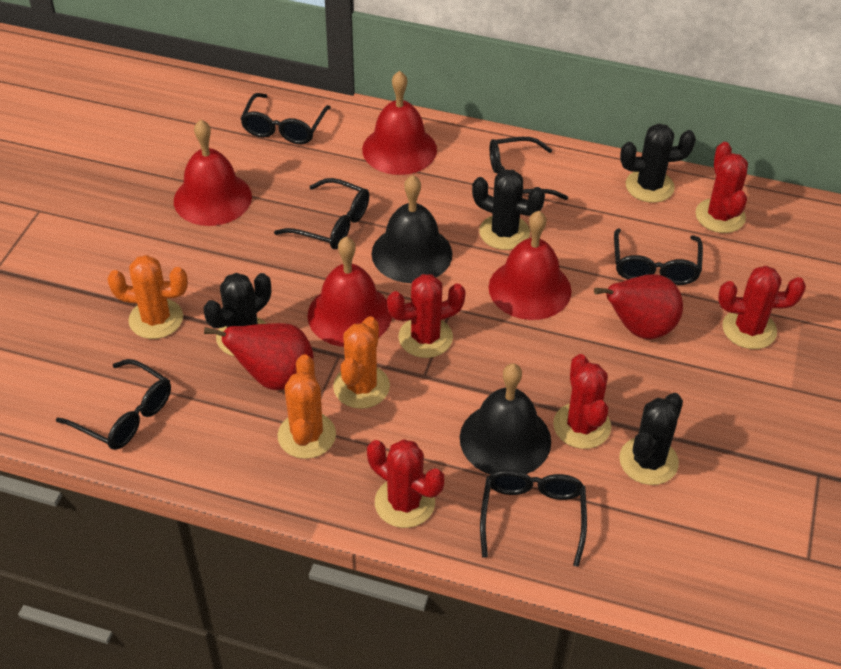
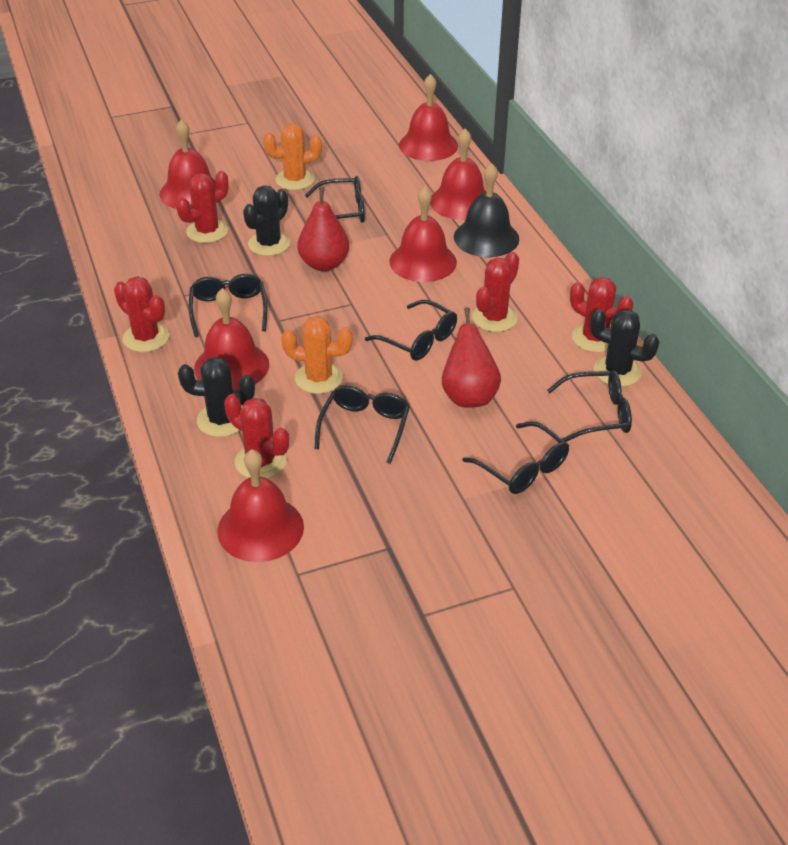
black bell: [372,175,452,283] [460,363,551,475] = 2 -> [454,163,519,257] = 1
black cactus: [203,273,271,357] [472,169,545,250] [619,393,683,485] [620,124,696,203] = 4 -> [178,357,255,437] [243,185,290,256] [590,309,659,387] = 3
orange cactus: [107,255,188,339] [278,354,336,459] [333,316,390,409] = 3 -> [263,123,322,190] [281,316,352,394] = 2
red bell: [174,120,252,226] [307,236,392,347] [362,71,437,175] [489,211,571,320] = 4 -> [159,119,216,209] [194,288,269,390] [217,449,304,562] [390,186,457,282] [399,74,458,161] [430,129,486,220] = 6

